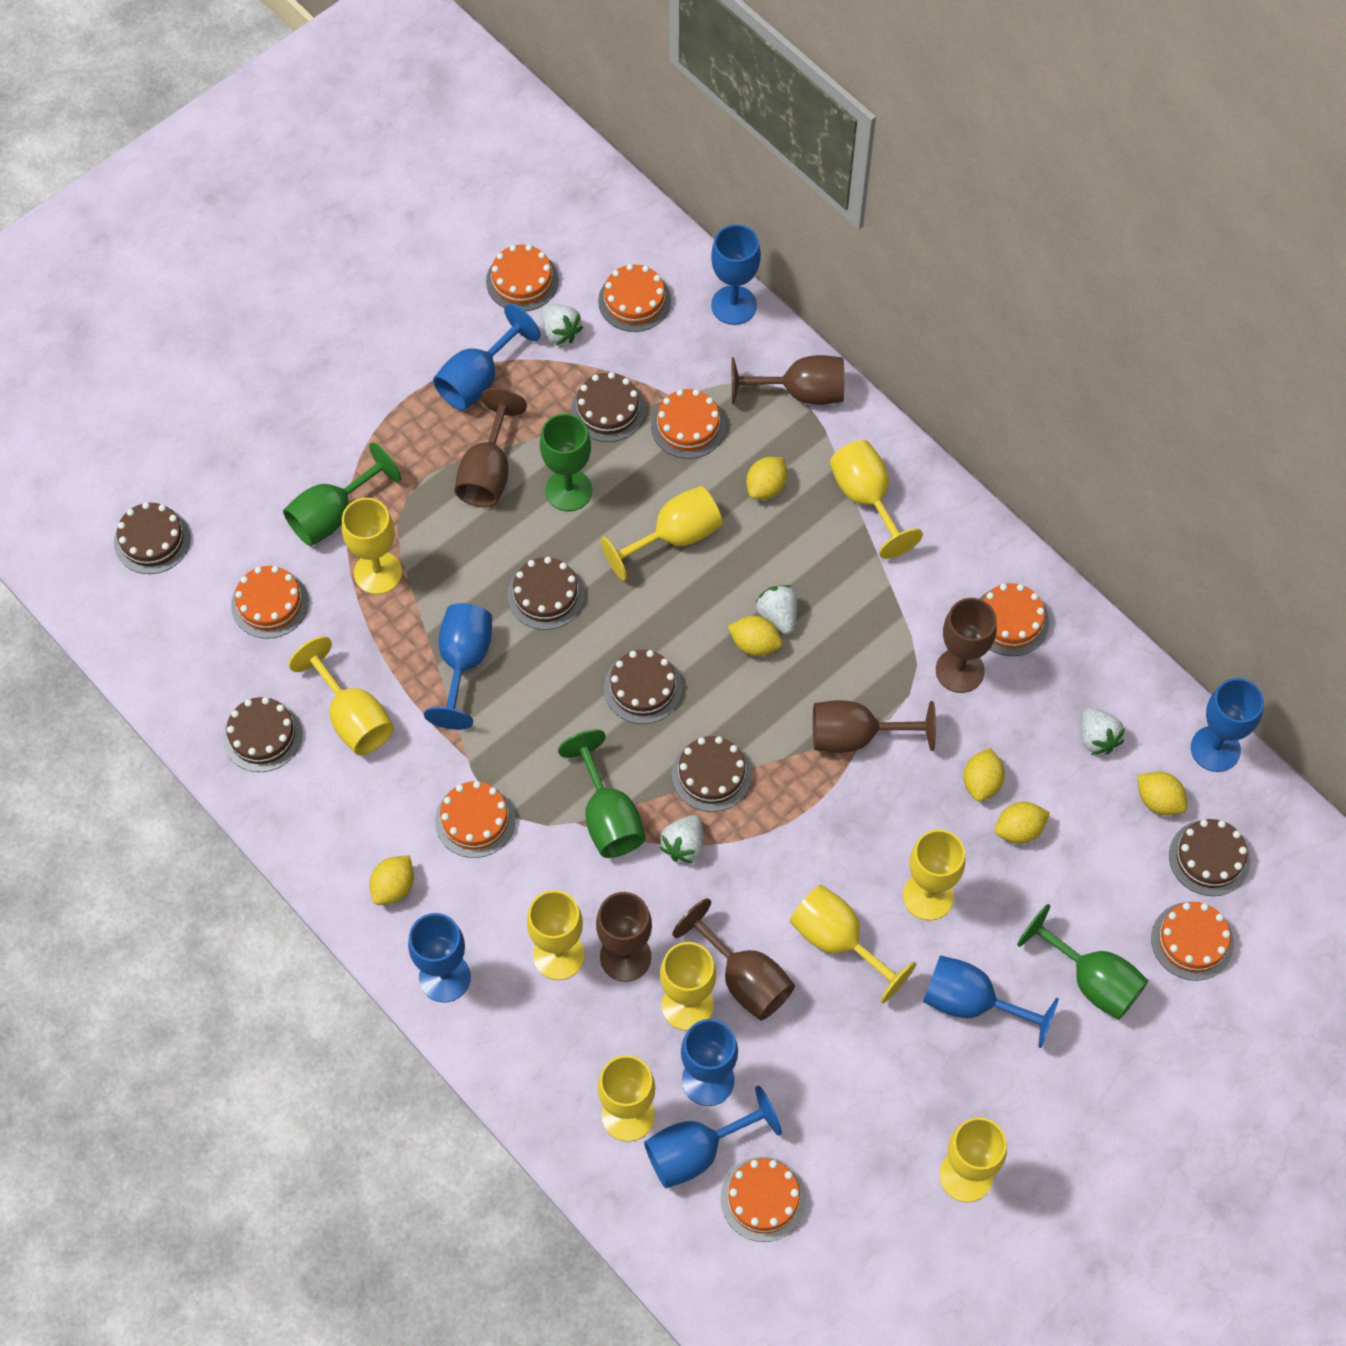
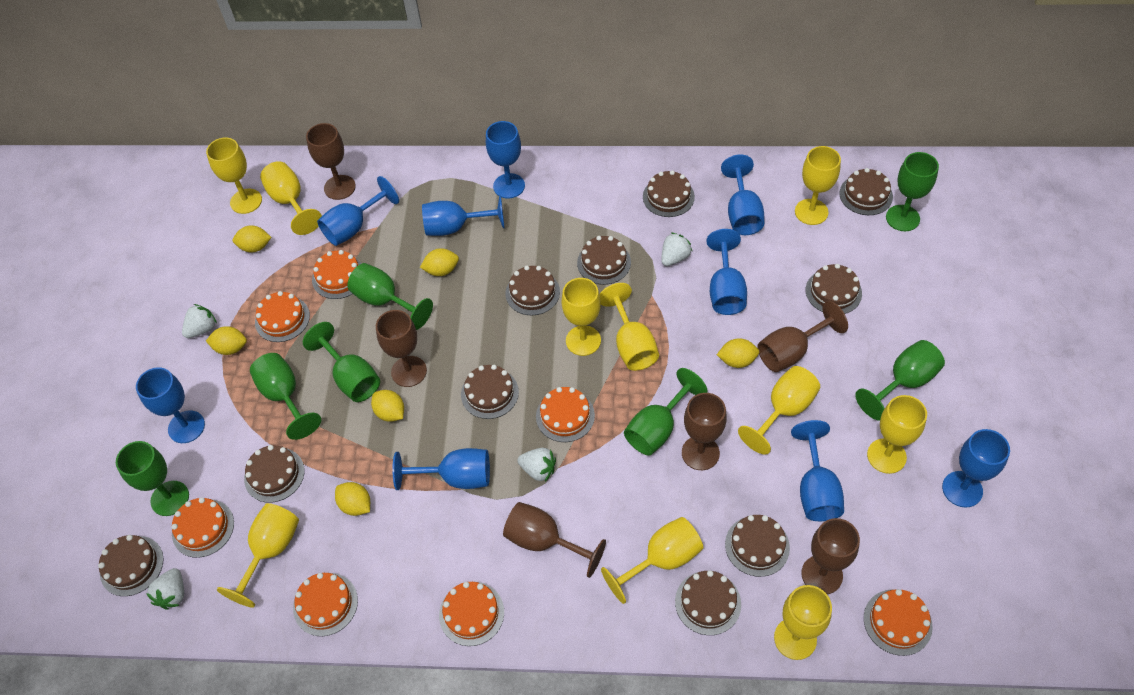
blue goblet: [408,913,471,1002] [424,603,492,730] [433,304,540,411] [644,1086,782,1188] [681,1019,738,1106] [711,224,761,325] [923,955,1059,1048] [1191,678,1264,772] = 8 -> [136,367,205,443] [317,176,399,246] [392,448,490,490] [422,195,504,236] [486,121,525,198] [706,229,747,315] [721,154,765,235] [791,420,844,521] [942,429,1010,508] = 9
brown cake: [114,502,191,574] [223,697,302,772] [507,557,585,630] [571,372,646,442] [604,650,682,724] [672,736,752,812] [1169,819,1250,896] = 7 -> [98,535,163,596] [244,445,304,503] [461,365,519,419] [505,266,560,315] [577,236,631,285] [643,170,695,217] [675,570,741,635] [725,515,790,577] [806,264,862,314] [839,168,893,215] = 10
green goblet: [283,442,401,546] [540,413,592,511] [558,729,646,858] [1017,904,1148,1020] = 4 -> [116,441,189,516] [250,353,321,440] [303,322,380,402] [347,263,433,330] [624,368,708,456] [855,340,945,421] [886,152,939,231] = 7
orange cake: [231,566,309,639] [435,781,515,858] [486,244,559,311] [598,264,671,332] [651,389,726,459] [720,1156,806,1242] [980,583,1049,656] [1151,902,1234,981] = 8 -> [172,497,234,558] [255,291,310,342] [293,573,358,636] [312,250,362,299] [439,582,504,646] [536,387,595,442] [864,589,933,656] = 7

